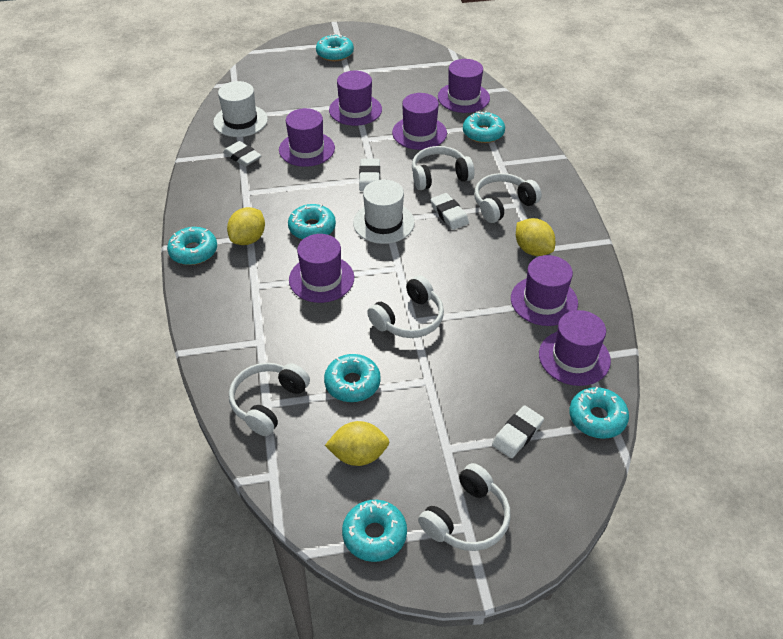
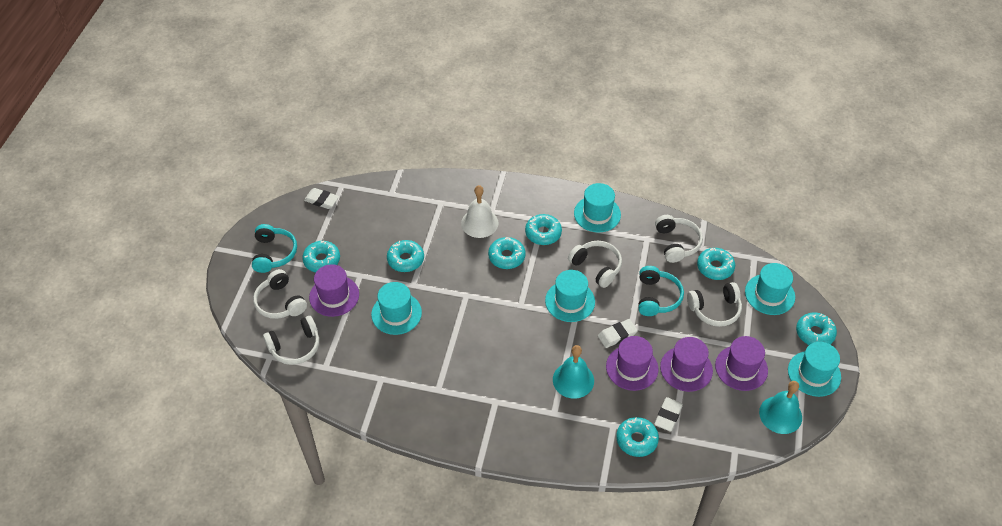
purple hat: [279,108,335,167] [289,234,354,303] [329,71,382,126] [392,93,447,150] [438,59,490,113] [511,255,578,326] [539,310,611,386] = 7 -> [309,264,359,317] [606,336,658,391] [660,337,713,392] [715,336,768,391] = 4
turquoise bell: none = 0 -> [553,345,594,399] [759,381,802,434] = 2
turquoise hat: none = 0 -> [371,282,422,335] [545,270,595,322] [574,183,621,232] [745,263,795,315] [788,342,841,397] = 5
turquoise headphones: none = 0 -> [252,224,297,273] [638,266,684,316] = 2
white bell: none = 0 -> [461,185,498,238] = 1
white eraser: [223,141,262,167] [359,159,380,191] [430,193,469,230] [492,405,544,458] = 4 -> [304,188,339,209] [598,319,638,348] [654,397,683,432] = 3
white hat: [213,81,268,137] [353,179,415,244] = 2 -> none = 0
yellow lemon: [227,207,265,245] [325,421,389,466] [516,218,555,256] = 3 -> none = 0

